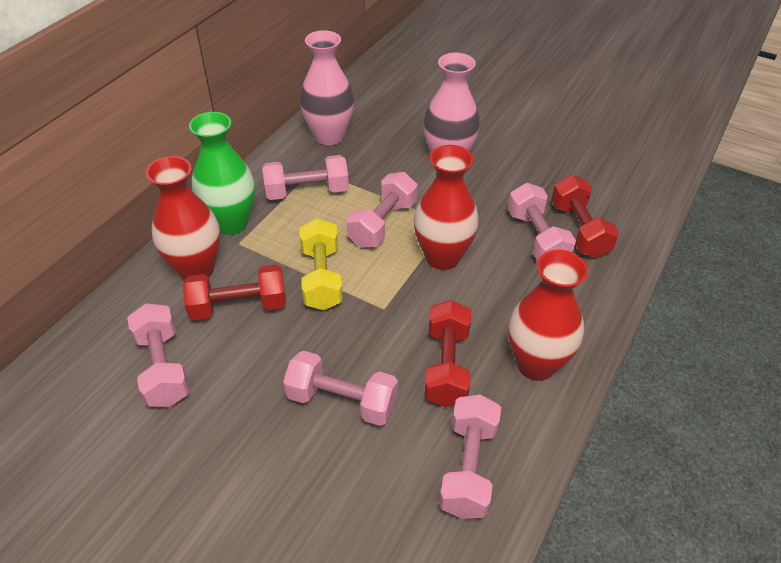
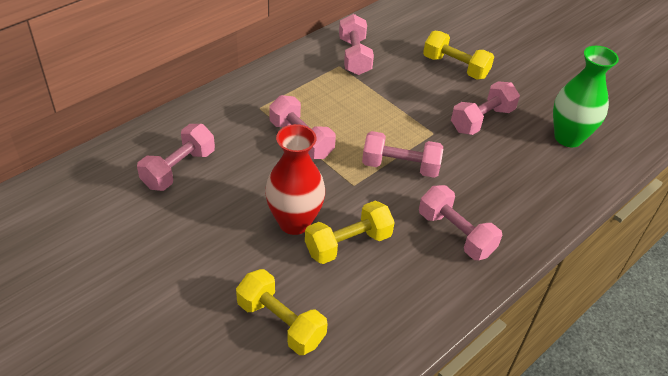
pink vase: [300,30,354,145] [423,53,480,152] = 2 -> none = 0
red dumbbell: [183,265,286,321] [424,300,471,407] [551,175,619,258] = 3 -> none = 0
red vase: [146,156,221,280] [414,145,479,270] [508,250,588,381] = 3 -> [265,124,325,235] = 1
yellow dumbbell: [299,218,343,310] = 1 -> [236,269,328,355] [305,201,395,264] [423,31,494,80] = 3

